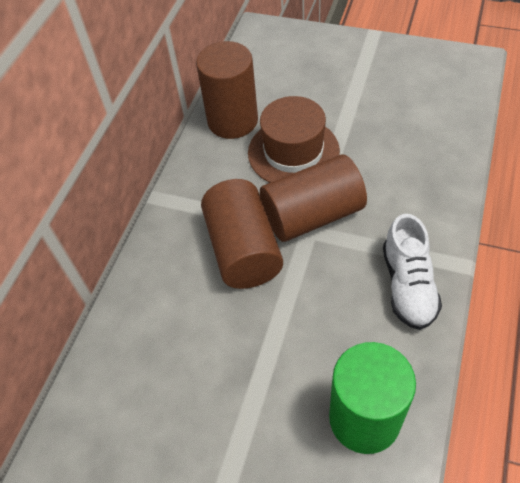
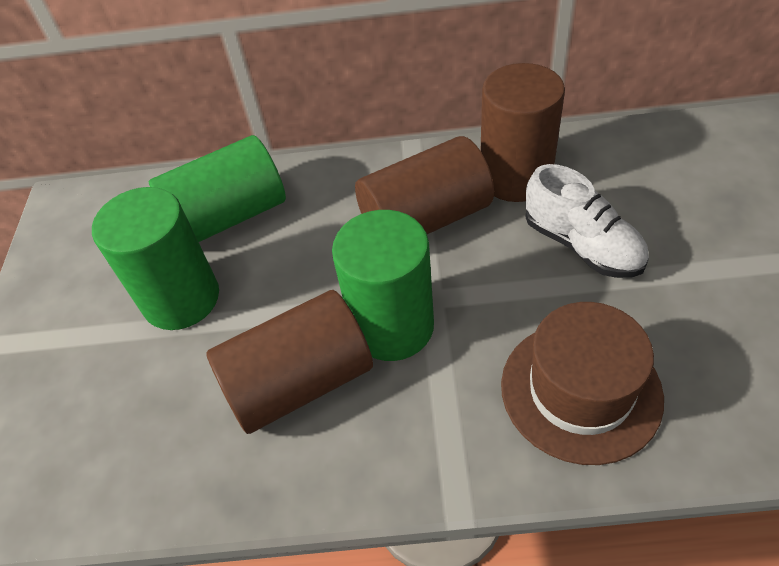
green cylinder: [329,342,416,454] = 1 -> [92,187,219,330] [149,135,286,242] [332,210,434,361] = 3

